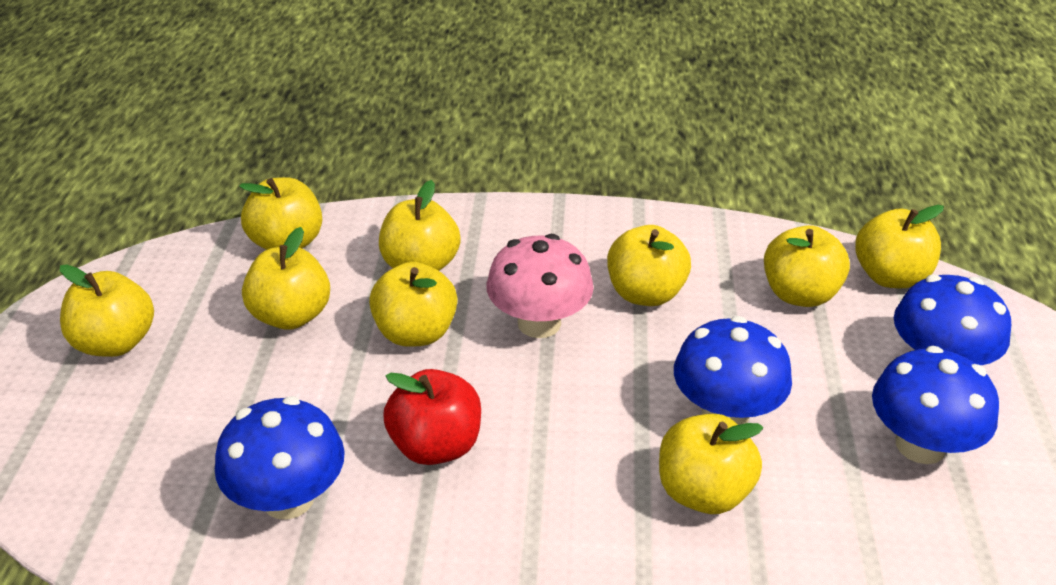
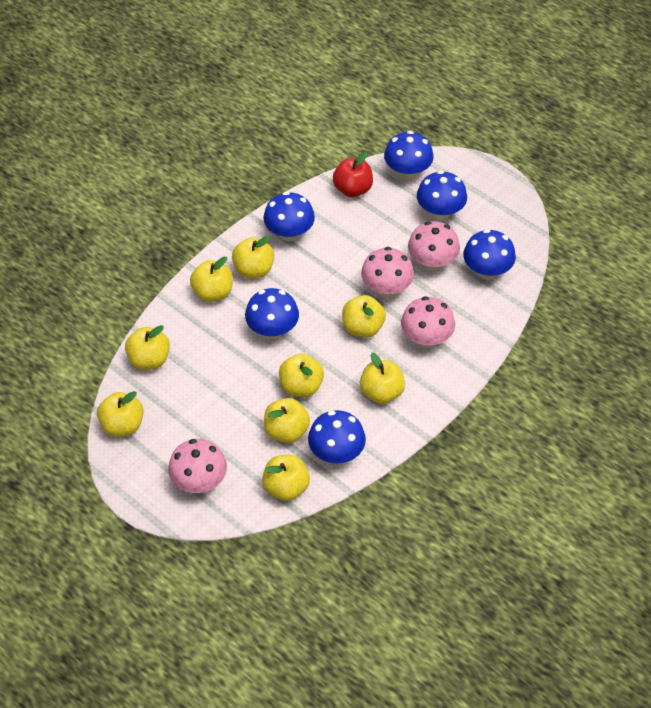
blue mushroom: [215,396,345,520] [674,316,792,425] [872,346,999,464] [894,274,1011,365] = 4 -> [245,288,299,339] [263,192,315,242] [308,410,366,463] [384,131,434,180] [417,170,467,220] [463,229,516,280] = 6
pink mushroom: [486,234,594,338] = 1 -> [168,439,227,493] [361,247,414,298] [401,296,455,348] [408,221,460,271] = 4

